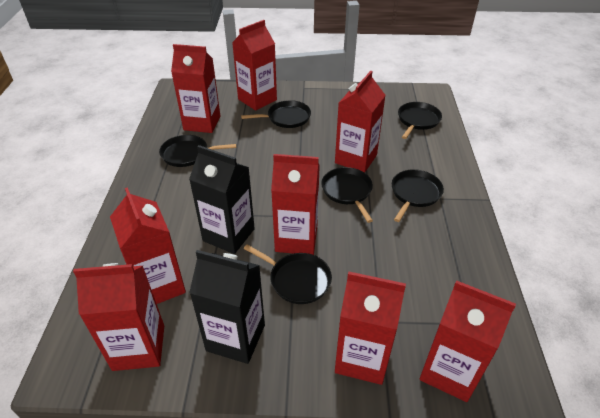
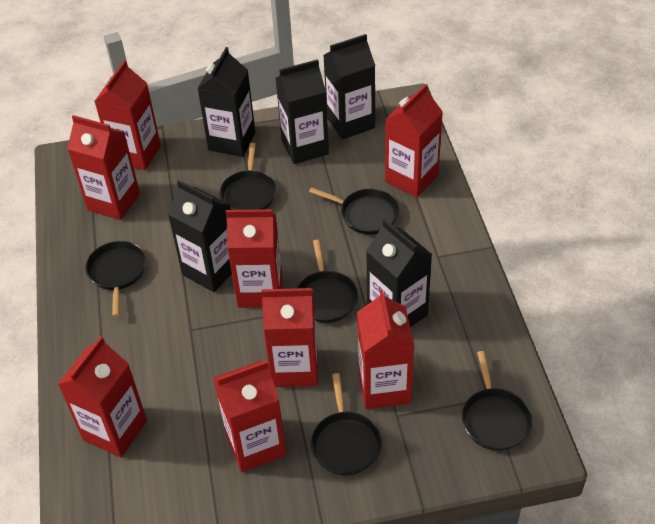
black carton: [189,145,255,254] [189,250,265,364] = 2 -> [168,180,232,292] [197,47,255,157] [275,59,329,164] [323,34,375,139] [366,219,432,327] = 5

